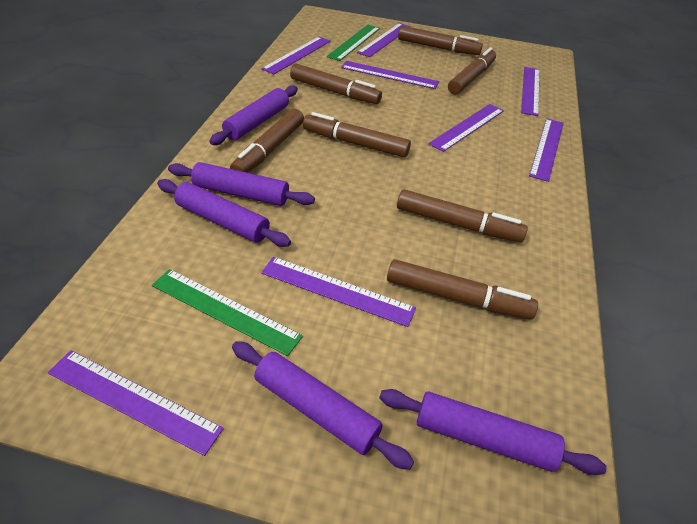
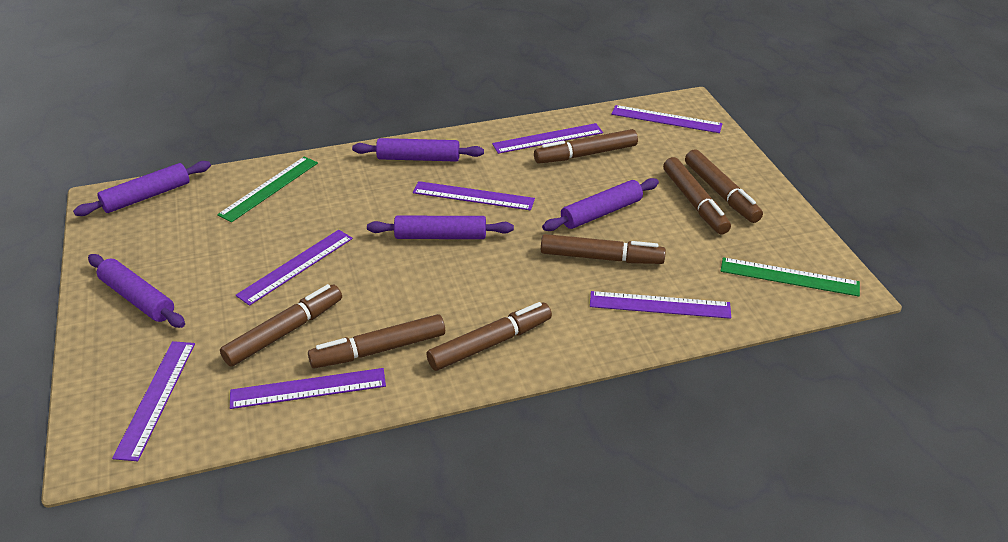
purple ruler: [48,350,224,456] [261,37,331,74] [261,257,416,327] [341,61,439,89] [357,23,411,57] [428,104,504,152] [521,67,540,116] [529,118,564,182] = 8 -> [112,341,195,461] [230,368,386,409] [236,230,353,306] [413,181,535,210] [492,123,603,154] [590,291,731,319] [611,105,723,133] = 7

